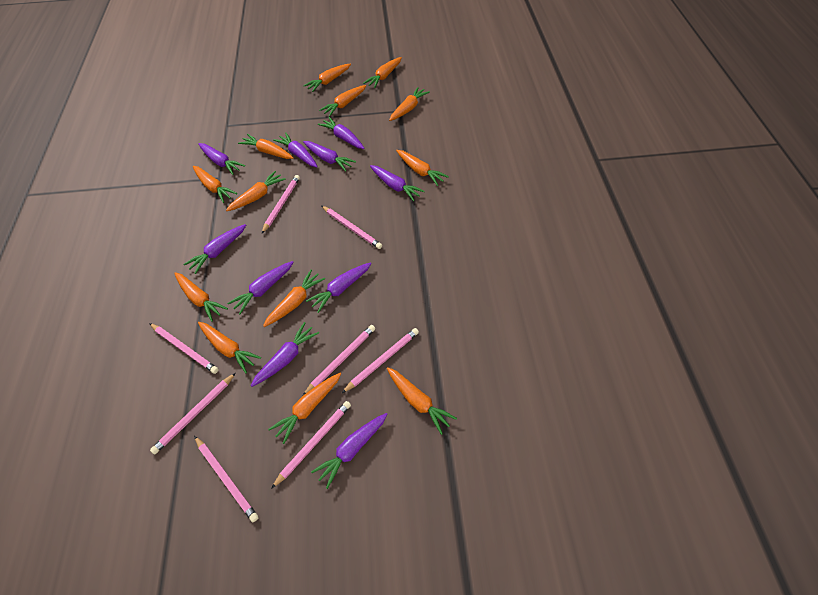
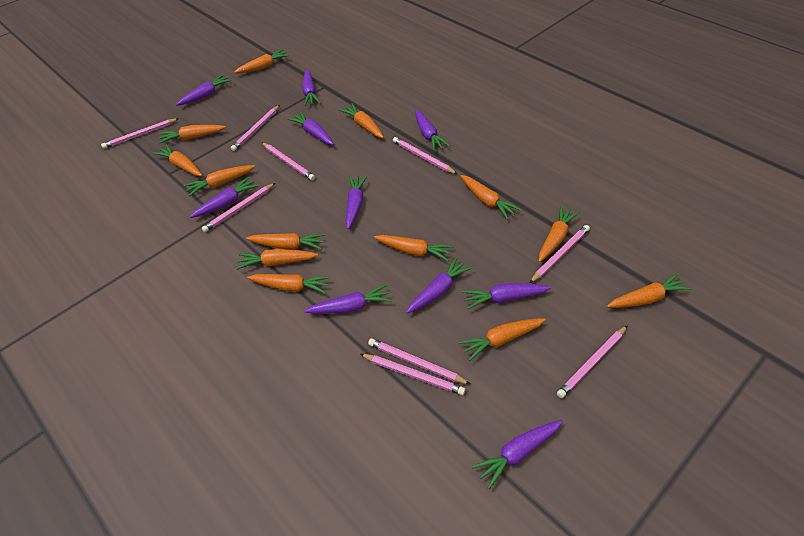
pink pencil: [149,323,218,374] [150,373,236,455] [194,436,259,522] [262,175,300,233] [271,401,351,489] [303,325,375,395] [322,206,382,249] [342,328,419,393] = 8 -> [101,118,179,149] [202,183,275,232] [231,105,280,151] [261,142,315,180] [360,354,466,395] [368,338,470,384] [393,137,457,174] [530,225,590,283] [557,325,628,398] = 9

